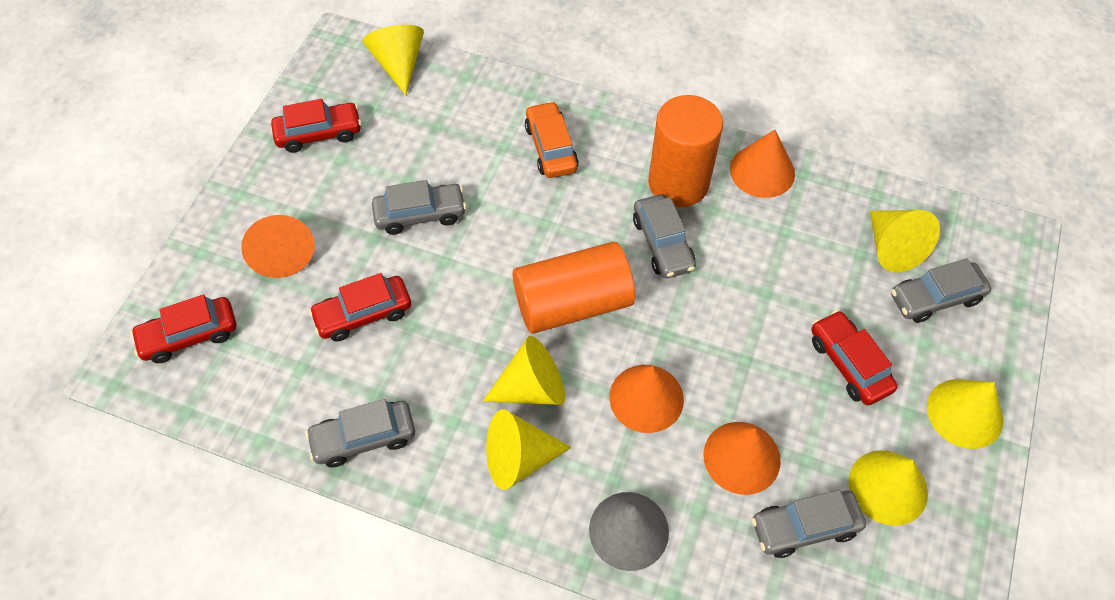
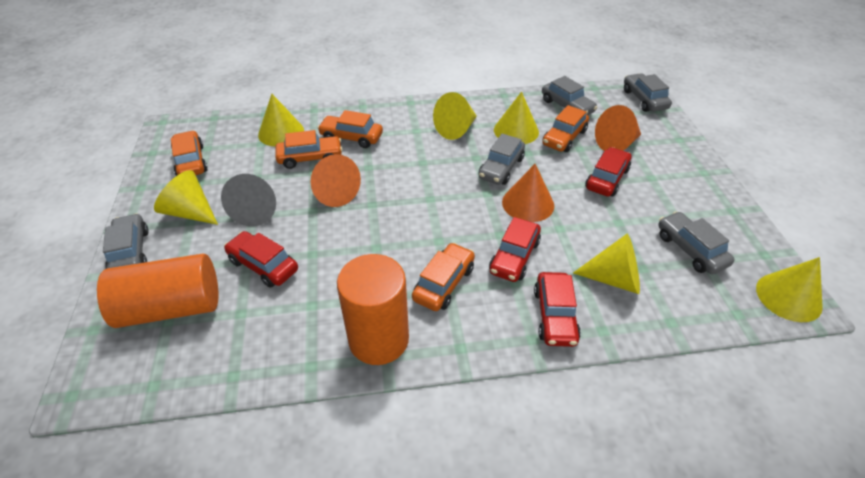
orange car: [525,101,579,178] = 1 -> [171,131,208,176] [275,130,343,169] [317,110,383,148] [412,243,475,311] [542,105,589,152] = 5
orange cone: [241,215,315,278] [609,365,684,433] [703,422,781,495] [730,130,795,198] = 4 -> [310,154,361,207] [502,164,554,222] [595,105,641,151] = 3

